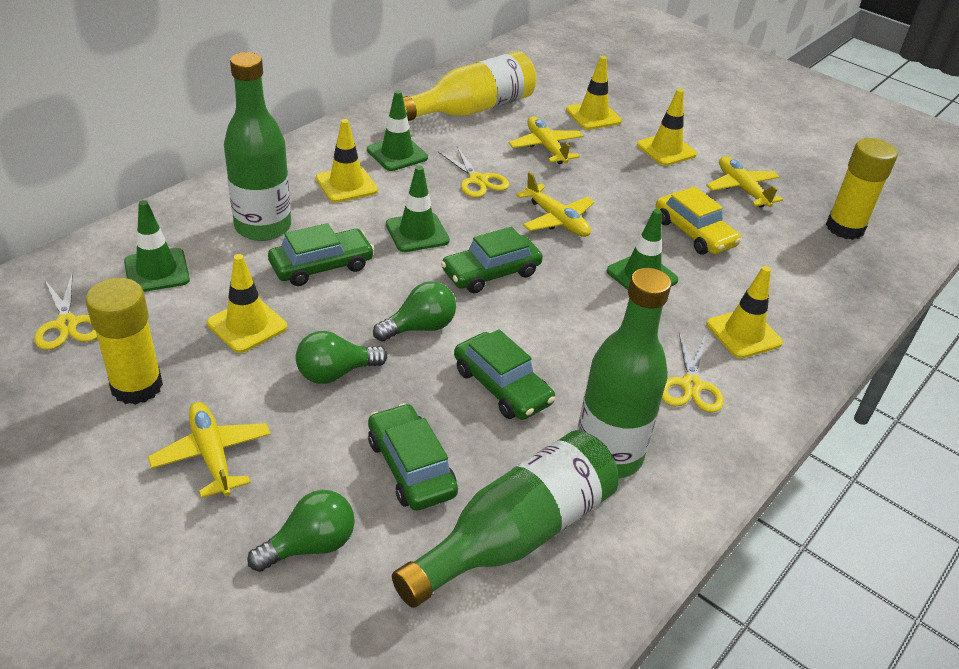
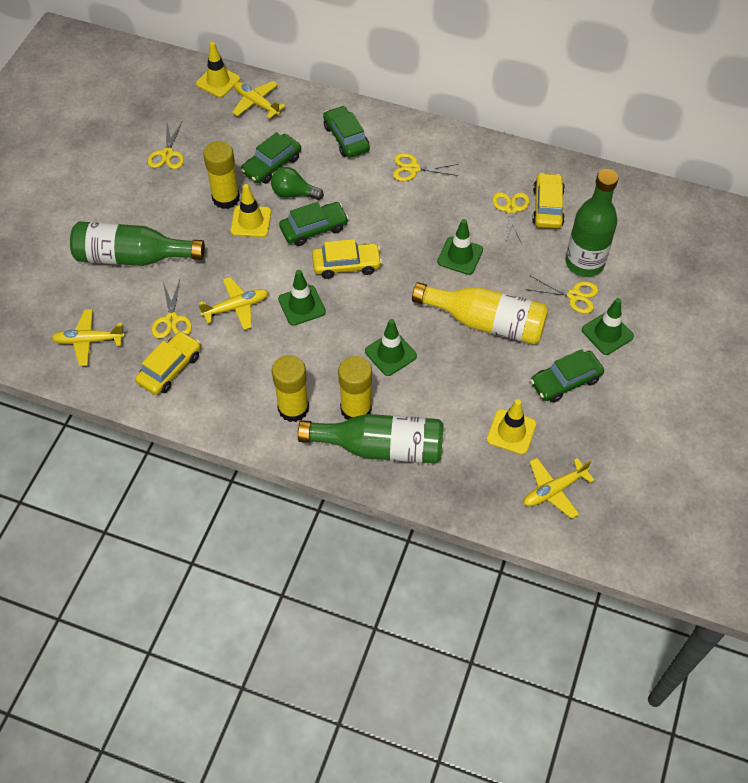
green light bulb: [247,490,355,572] [296,331,387,384] [373,281,456,341] = 3 -> [271,167,324,200] = 1
yellow car: [655,186,741,255] = 1 -> [135,331,201,395] [312,239,382,279] [532,173,565,229] = 3
yellow glue stick: [86,278,163,405] [826,138,898,240] = 2 -> [203,141,240,209] [272,355,309,422] [338,356,372,420] = 3
yellow scissors: [34,273,97,350] [438,146,509,198] [662,332,724,413] = 3 -> [148,122,184,169] [152,280,192,339] [393,153,459,181] [492,192,530,244] [525,276,599,314] = 5
yellow traffic cone: [207,254,287,353] [316,119,378,203] [566,56,622,130] [637,89,697,166] [706,266,783,358] = 5 -> [196,42,240,98] [231,184,271,237] [487,399,536,455] = 3

